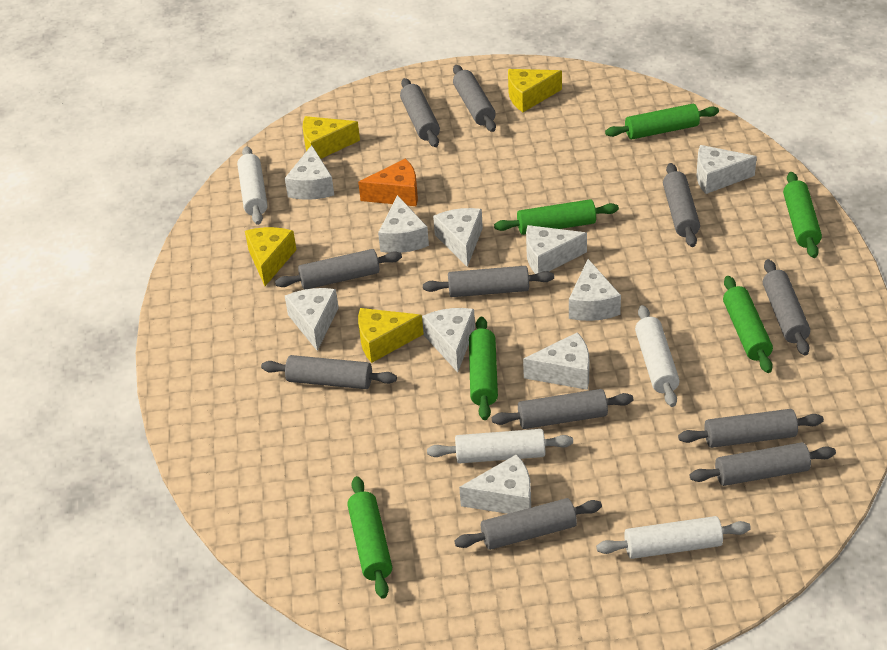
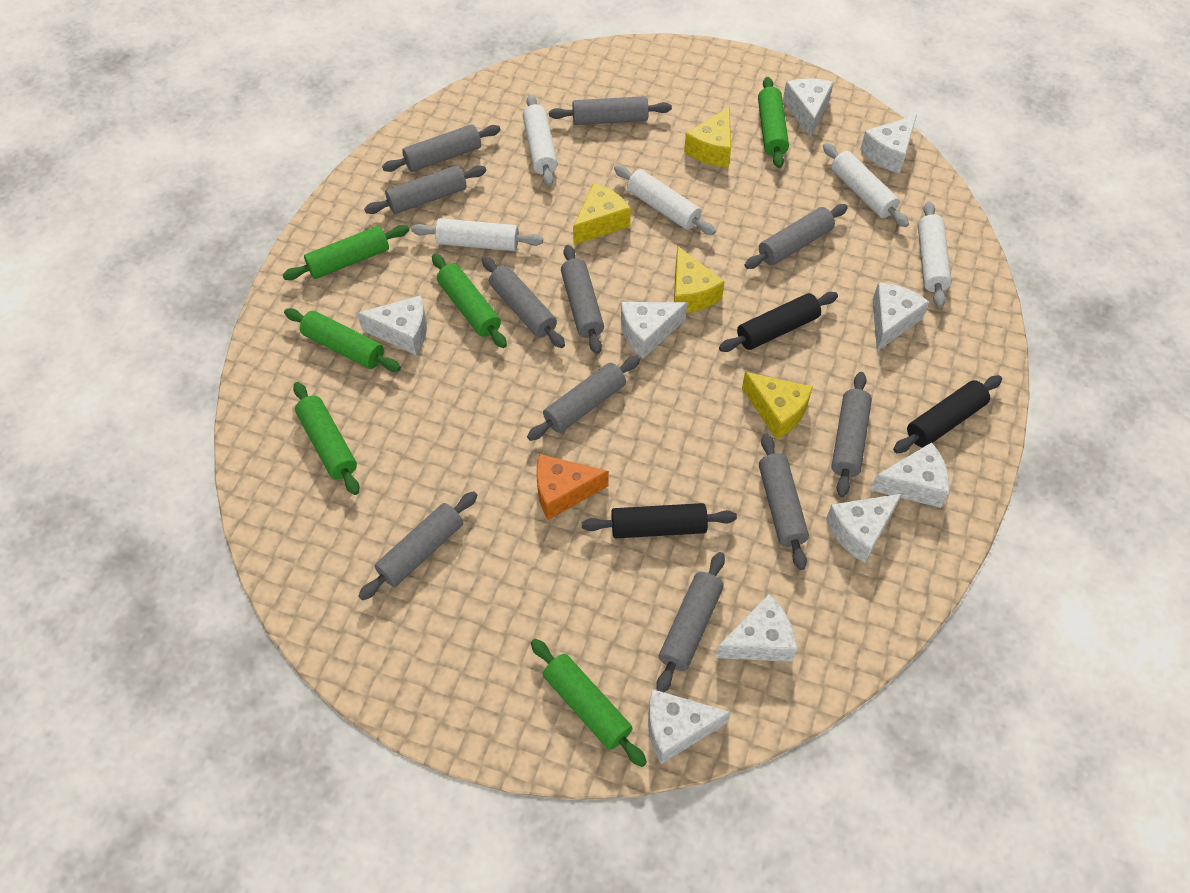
black rolling pin: none = 0 -> [582,503,737,538] [719,292,838,352] [893,375,1002,453] = 3
white cheese: [285,145,334,200] [285,288,339,351] [378,195,429,253] [422,308,475,372] [433,208,483,267] [459,454,531,514] [523,332,589,390] [526,225,587,274] [569,259,621,321] [697,145,757,194] = 10 -> [357,295,427,355] [621,302,687,359] [648,689,731,764] [715,594,797,662] [783,78,833,138] [826,494,902,563] [860,115,917,174] [870,442,950,508] [873,282,929,351] = 9
white rolling pin: [237,146,268,225] [427,429,573,464] [596,516,751,559] [635,305,680,407] = 4 -> [411,218,543,251] [523,94,558,187] [614,165,716,235] [823,143,909,227] [918,201,952,308] = 5

